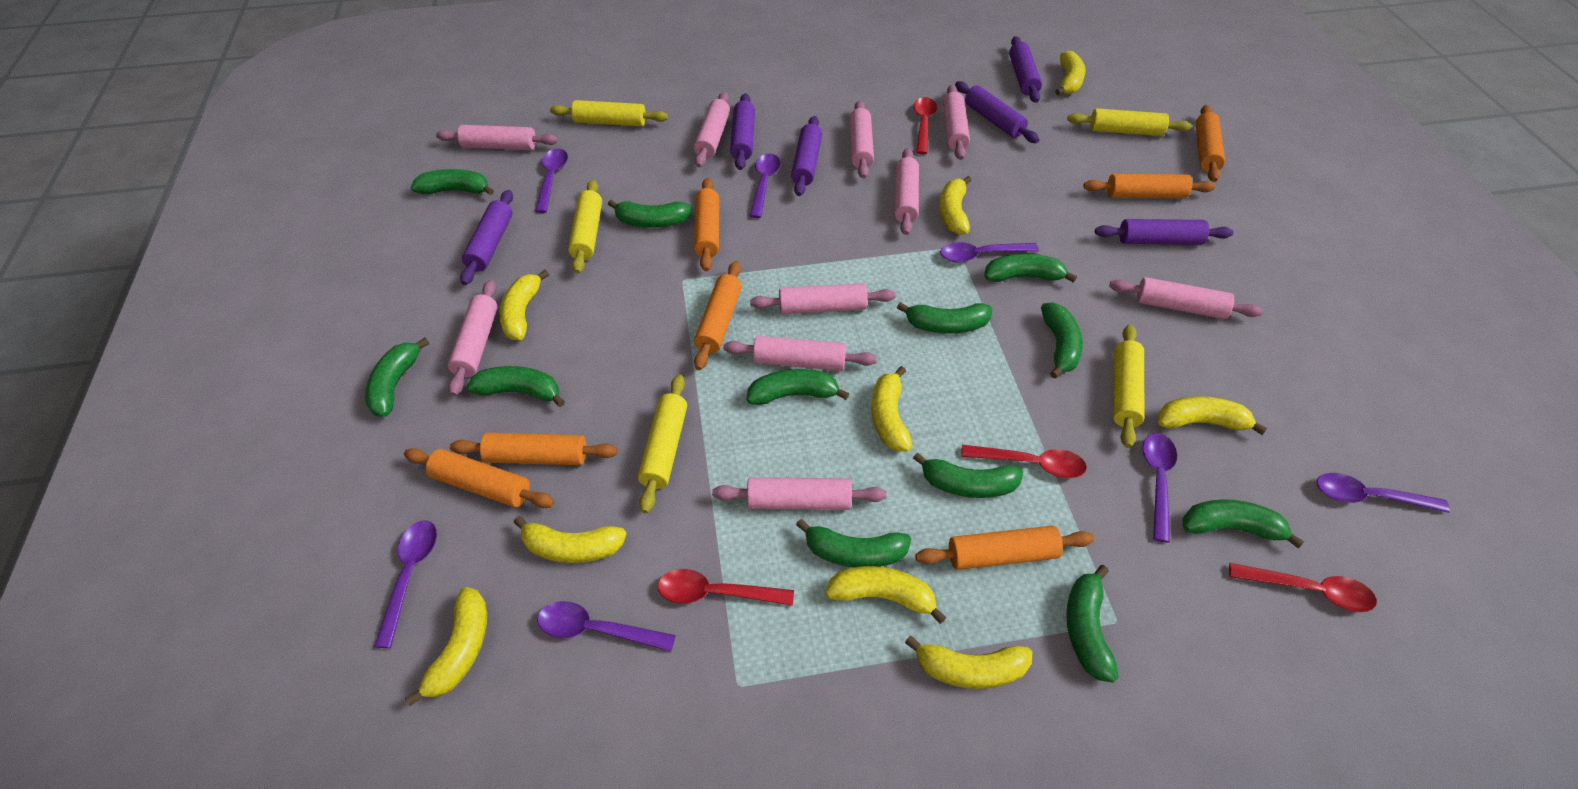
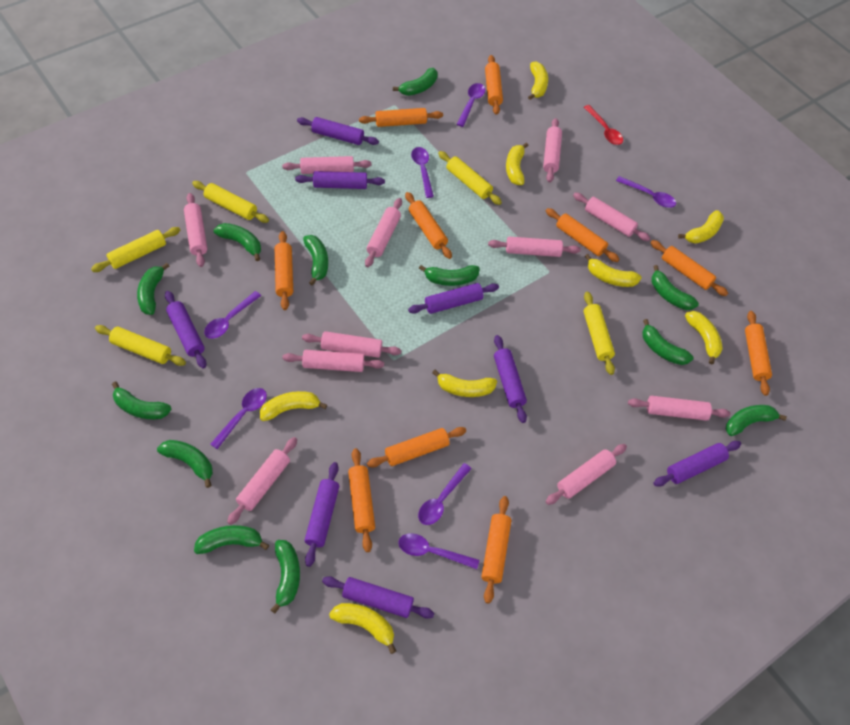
orange rolling pin: [404,448,555,508] [450,433,618,465] [694,178,719,271] [694,261,742,370] [915,526,1094,570] [1083,174,1215,198] [1196,105,1225,182] = 7 -> [275,231,293,310] [348,448,375,552] [359,108,443,127] [367,427,466,467] [405,192,452,259] [481,496,511,604] [485,55,503,115] [546,208,620,262] [650,240,728,296] [745,311,772,396] = 10
pink rolling pin: [436,125,558,150] [448,280,498,396] [694,92,730,167] [712,477,887,510] [723,336,877,371] [750,283,896,314] [850,100,874,179] [894,148,919,235] [943,85,970,160] [1109,277,1262,319] = 10 -> [184,193,207,267] [227,437,297,525] [282,156,371,174] [282,350,384,372] [302,331,401,358] [365,198,402,267] [488,237,580,257] [543,118,562,183] [545,444,627,505] [573,193,650,241] [628,396,730,421] = 11
purple rolling pin: [460,190,513,285] [730,93,755,170] [791,116,822,196] [955,81,1040,143] [1009,36,1042,103] [1095,219,1233,245] = 6 -> [165,291,206,368] [295,171,385,189] [297,117,379,145] [304,462,339,567] [322,576,434,619] [408,283,499,314] [494,335,527,423] [653,441,741,486] = 8
red spoon: [658,569,794,606] [913,97,937,154] [961,445,1087,478] [1229,563,1377,612] = 4 -> [584,105,623,145] = 1
yellow banana: [405,587,487,706] [499,270,549,340] [514,516,626,563] [825,566,947,624] [871,366,912,451] [905,636,1032,689] [939,176,972,235] [1055,51,1086,95] [1157,396,1267,435] = 9 -> [260,391,327,421] [329,603,396,654] [432,370,497,397] [506,143,528,185] [528,61,548,100] [585,254,642,287] [678,210,724,244] [685,311,723,364] = 8

